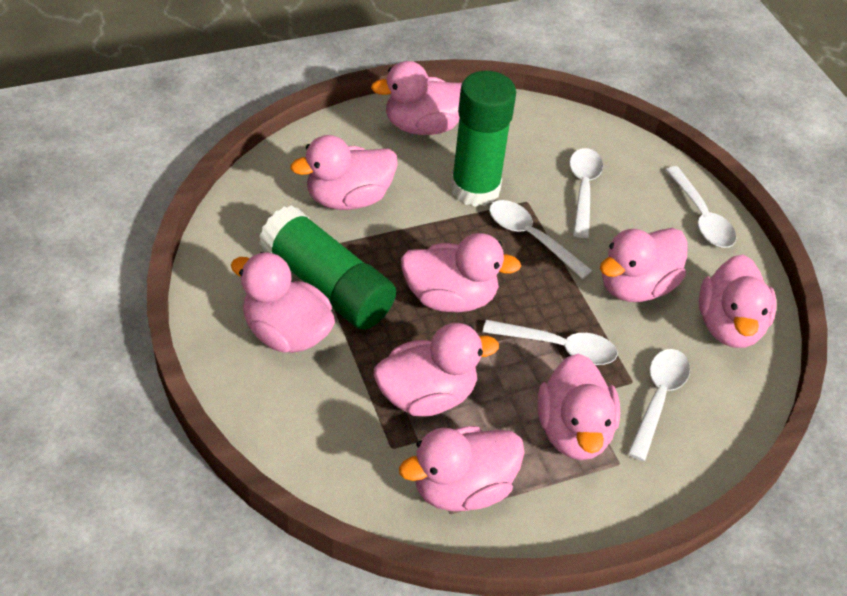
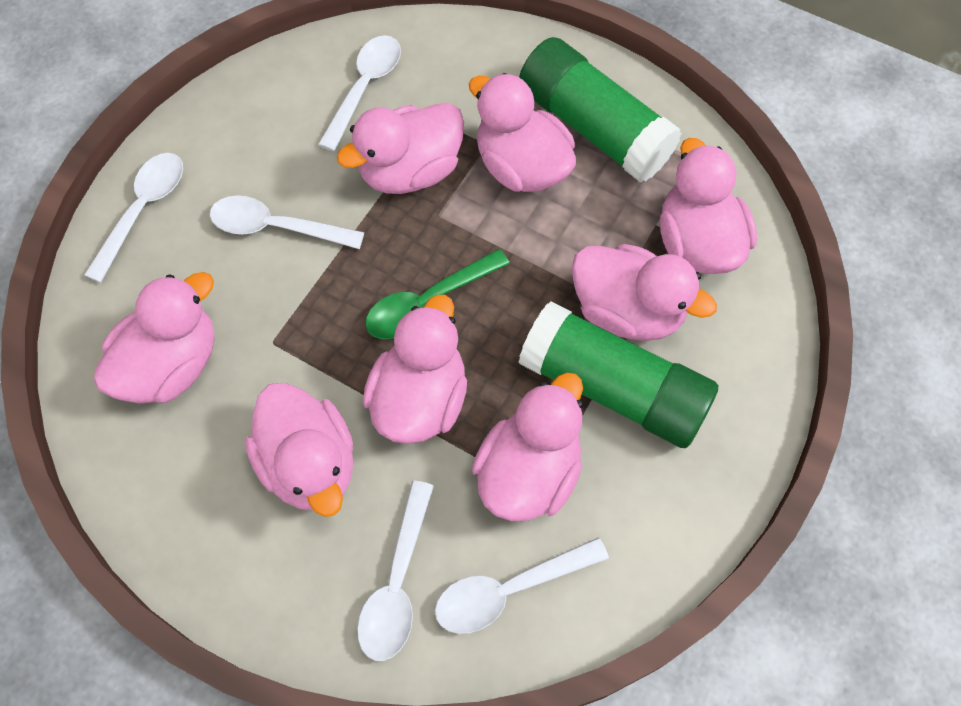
green spoon: none = 0 -> [365,249,510,339] = 1
pink duck: [231,252,335,353] [290,135,398,210] [371,61,462,135] [374,323,499,417] [399,426,525,511] [401,233,521,313] [538,353,620,460] [600,228,688,302] [699,255,777,348] = 9 -> [94,272,214,403] [245,383,354,517] [337,103,464,194] [363,295,467,444] [469,73,576,192] [472,372,583,521] [572,244,717,341] [660,138,757,274] = 8

